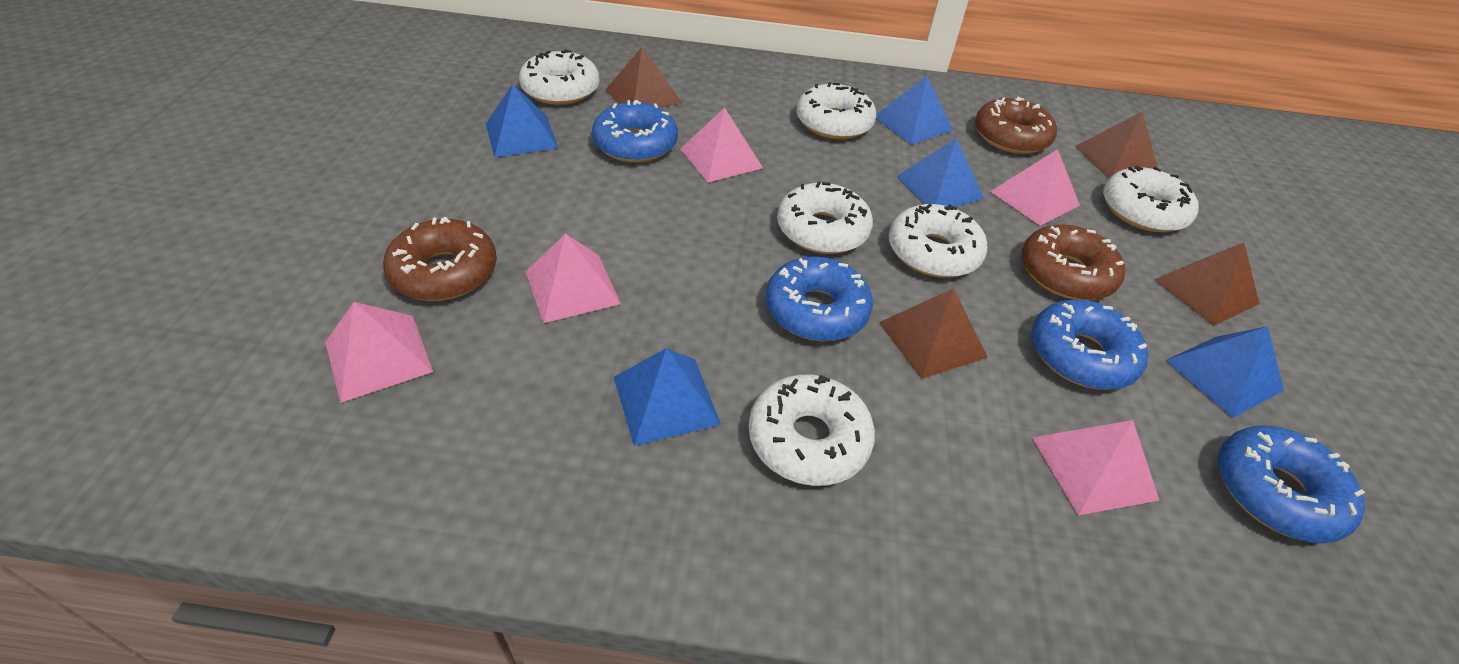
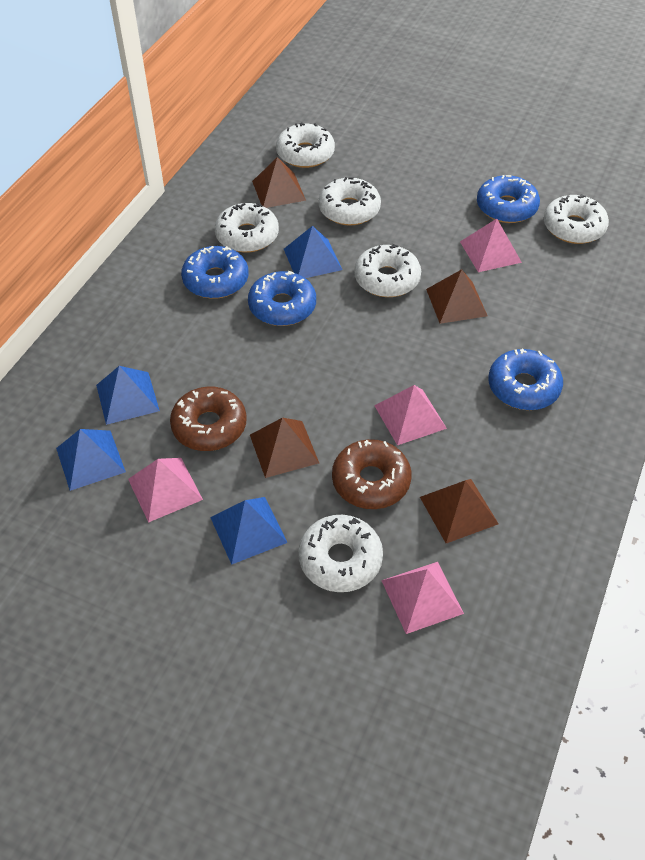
blue pyramid: [486,84,558,157] [614,348,721,446] [876,76,953,145] [896,138,984,207] [1166,326,1284,418] = 5 -> [56,429,126,491] [96,366,160,425] [210,497,288,565] [284,226,342,278] = 4
brown donut: [383,217,497,301] [975,97,1057,154] [1022,224,1125,300] = 3 -> [170,387,247,451] [332,439,411,509] = 2
pink pyramid: [325,302,433,403] [526,233,621,323] [680,108,763,182] [990,149,1080,226] [1032,420,1160,515] = 5 -> [128,458,203,523] [374,385,447,445] [381,562,464,634] [460,219,522,272] = 4

